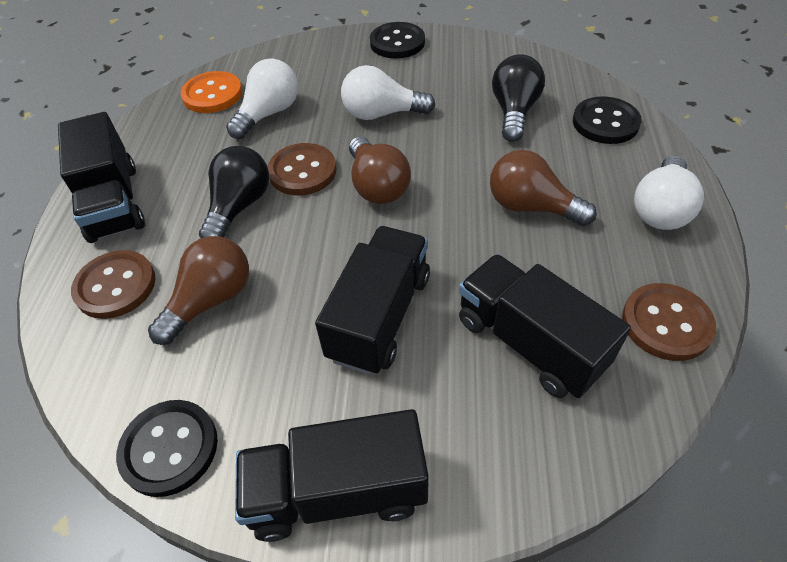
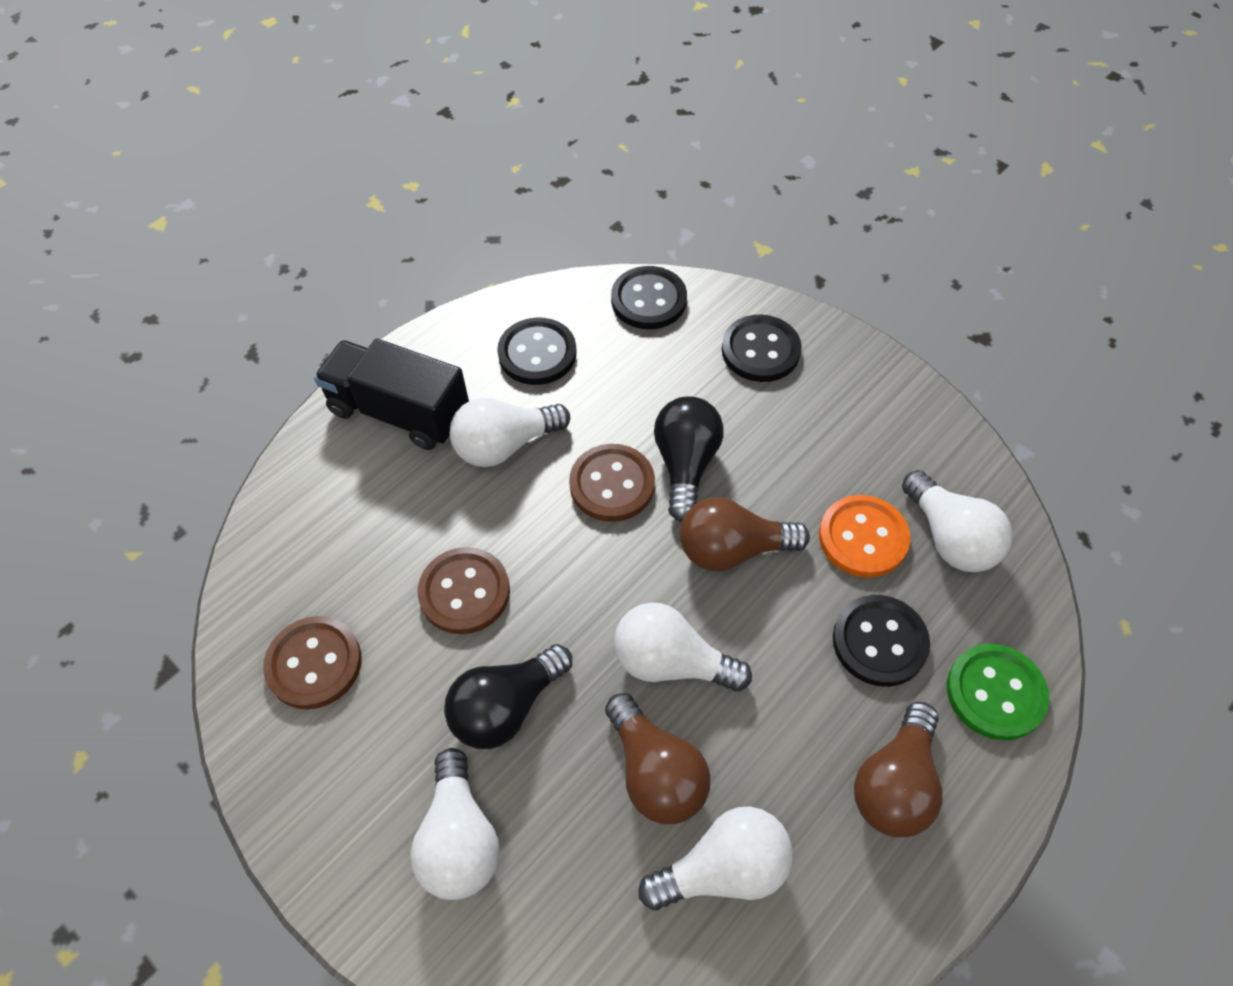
black button: [116,400,218,497] [370,22,425,59] [573,96,642,144] = 3 -> [497,318,577,385] [611,266,687,329] [722,315,802,382] [833,595,930,687] = 4
black truck: [58,112,145,243] [235,409,429,542] [315,226,430,375] [459,254,631,398] = 4 -> [314,338,469,450] = 1
green button: none = 0 -> [947,644,1049,741] = 1
white light bulb: [226,58,298,139] [341,65,435,120] [634,155,704,230] = 3 -> [411,748,499,900] [450,398,570,467] [614,603,752,692] [639,807,793,911] [902,470,1013,572] = 5

